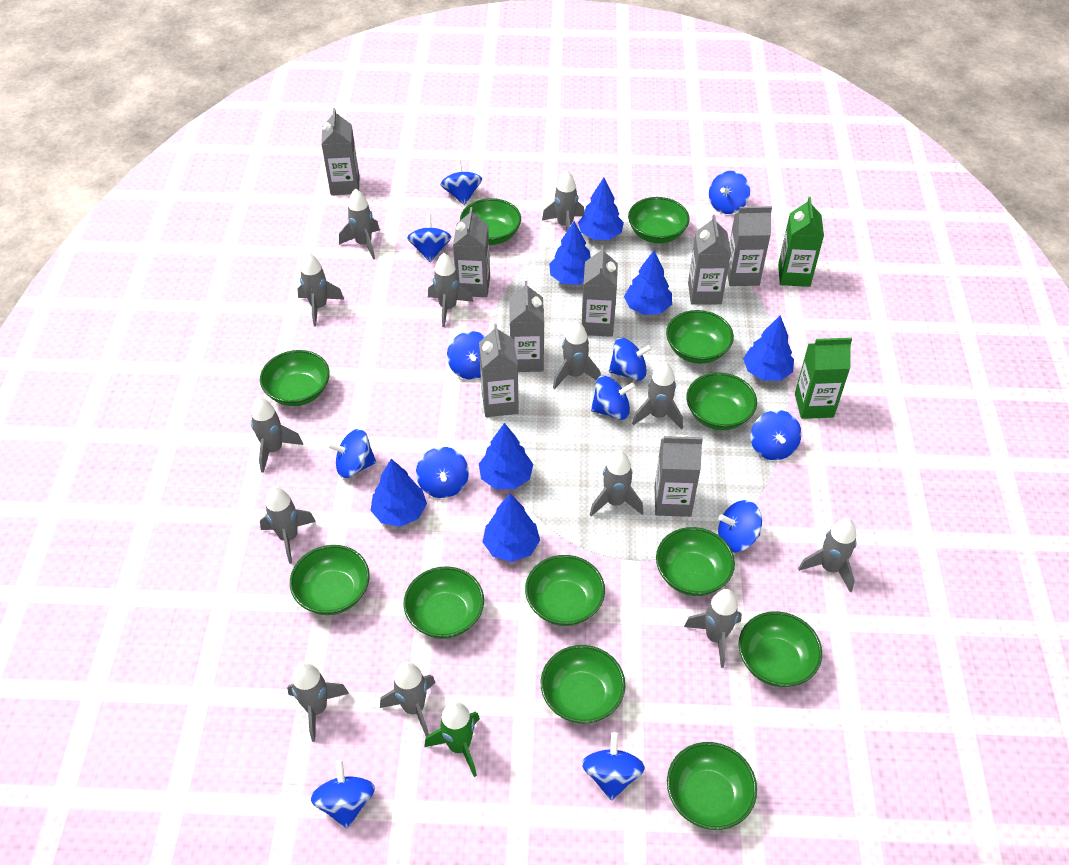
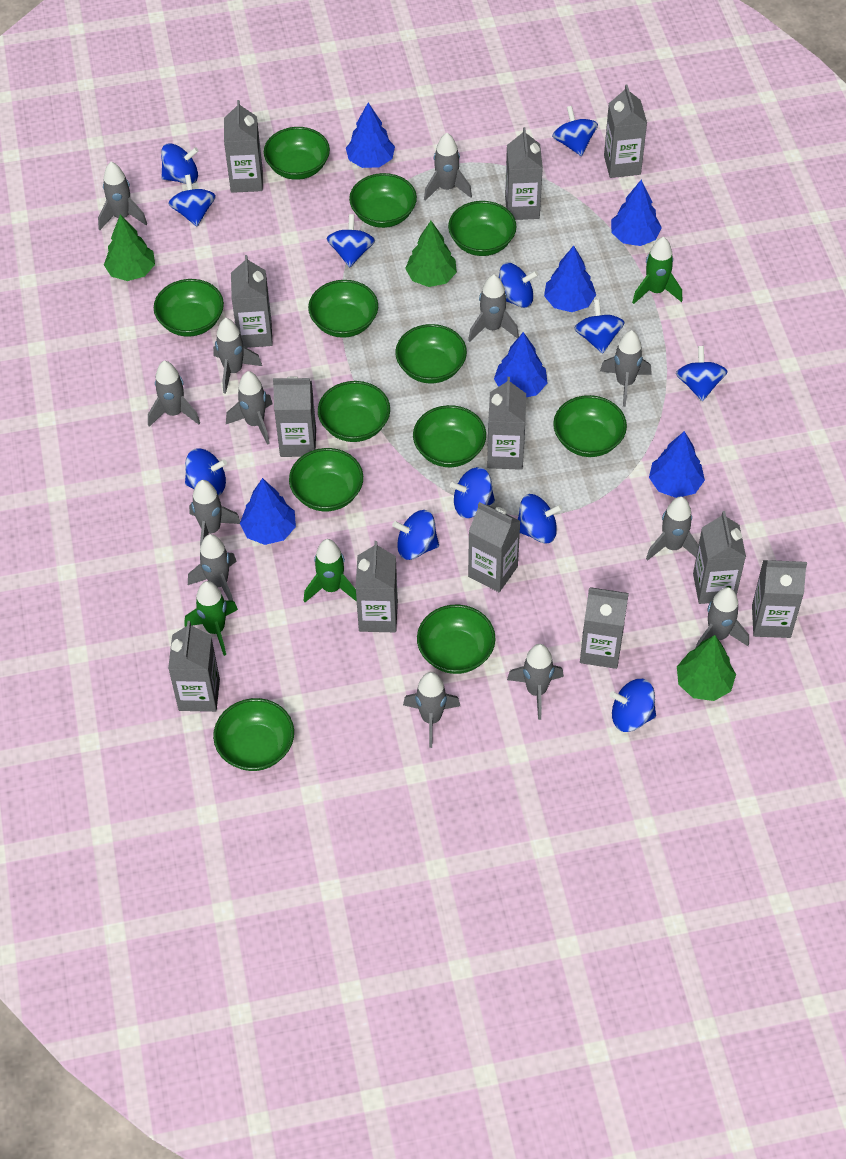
blue tree: [371,459,427,527] [479,423,533,489] [483,494,540,562] [549,221,591,285] [578,177,624,240] [624,251,672,315] [743,315,794,381] = 7 -> [240,478,296,545] [346,103,395,168] [494,332,547,397] [544,245,596,312] [611,180,662,246] [649,431,705,498] = 6
green carton: [778,197,824,287] [795,338,852,419] = 2 -> none = 0
green rocket: [424,701,480,777] = 1 -> [184,581,238,656] [304,539,357,602] [632,237,682,304] = 3
green tree: none = 0 -> [104,215,155,281] [405,221,457,287] [677,635,736,701] = 3
grey carton: [321,108,359,195] [453,207,490,297] [479,324,519,417] [509,281,544,372] [582,245,618,337] [654,435,703,517] [688,215,731,305] [727,206,772,286] = 8 -> [168,621,220,712] [224,100,263,193] [231,255,273,348] [273,376,316,457] [356,541,398,632] [468,502,521,592] [487,377,526,470] [505,127,543,220] [580,587,629,669] [604,84,647,178] [693,511,746,604] [752,560,807,638] = 12

